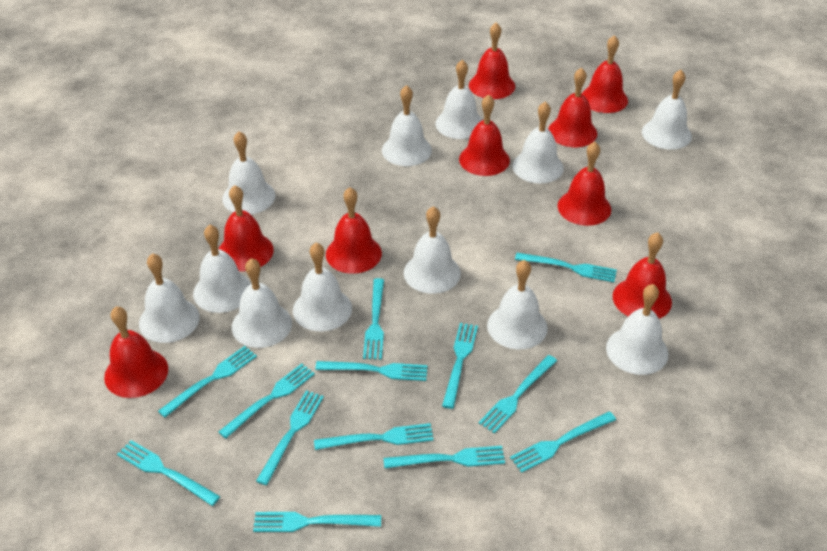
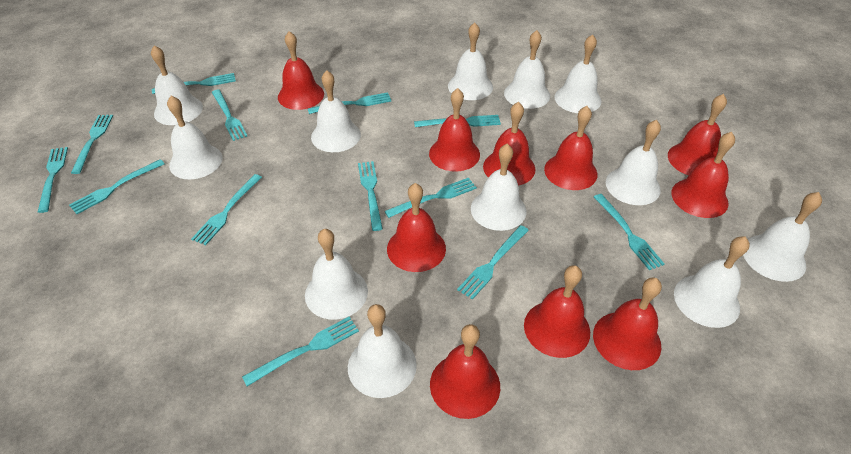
red bell: [104,306,168,398] [219,185,274,272] [326,187,382,274] [459,94,510,176] [469,22,515,99] [548,67,597,147] [557,142,611,226] [582,35,628,113] [613,232,672,319] = 9 -> [278,31,324,110] [387,183,446,272] [429,88,480,172] [430,324,500,419] [483,102,535,185] [524,265,590,358] [544,106,597,190] [593,277,662,370] [668,94,727,175] [671,132,735,218] = 10

